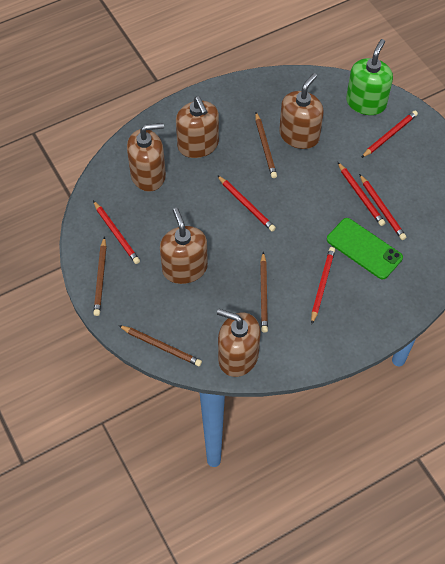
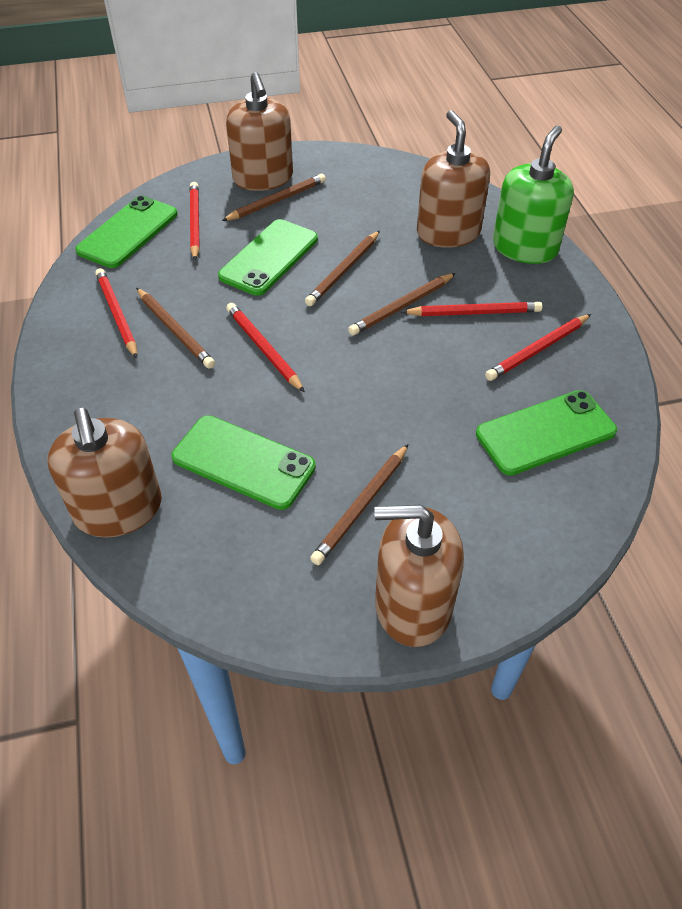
brown pencil: [93,236,106,316] [118,325,202,366] [255,112,277,178] [260,252,268,333] = 4 -> [136,288,215,369] [222,174,326,221] [305,231,380,306] [310,444,409,565] [348,273,456,336] = 5
brown soap dispenser: [127,123,166,192] [160,208,208,284] [176,96,219,158] [217,309,261,377] [279,73,324,149] = 5 -> [47,408,162,538] [226,72,293,191] [374,505,464,647] [417,110,490,248] = 4
green phone: [327,218,403,279] = 1 -> [75,195,177,268] [172,415,316,510] [218,219,318,296] [476,390,617,475] = 4
red pencil: [93,201,140,264] [217,175,276,232] [311,247,335,324] [338,162,385,226] [359,174,406,240] [361,111,418,158] = 6 -> [95,268,137,359] [190,182,200,261] [226,303,305,393] [402,302,542,316] [485,314,591,381] = 5

